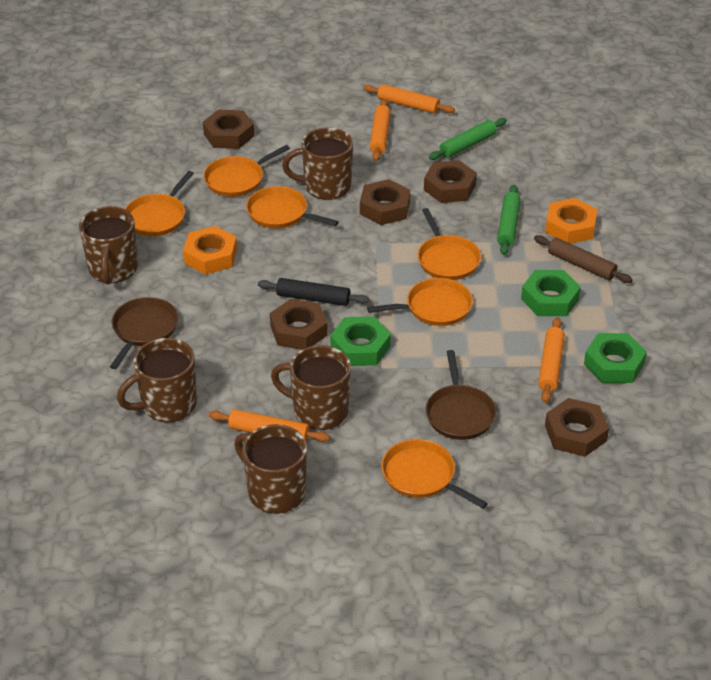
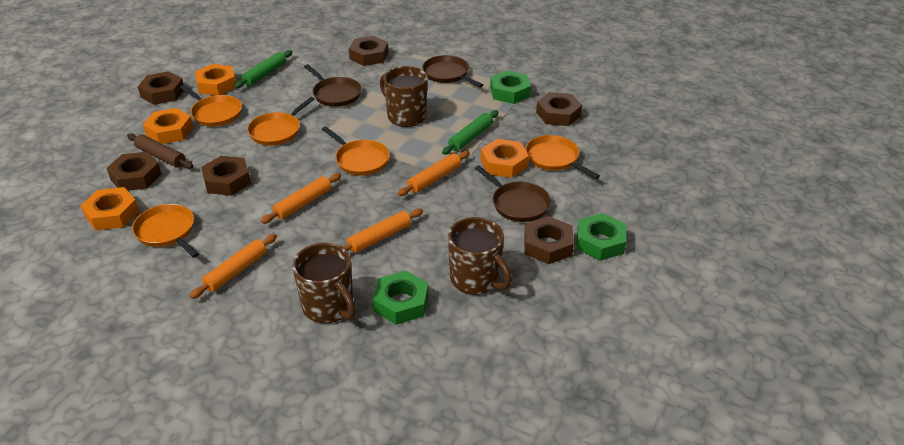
black rolling pin: [258,278,370,306] = 1 -> none = 0
brown mug: [79,206,138,284] [117,338,197,422] [234,424,307,514] [271,345,351,430] [282,127,353,200] = 5 -> [292,243,356,323] [380,66,427,127] [448,217,512,295] = 3
brown nut: [203,110,254,149] [270,299,328,350] [360,179,410,225] [424,160,477,203] [545,398,609,457] = 5 -> [107,152,161,191] [138,71,184,105] [201,156,251,196] [349,36,389,66] [524,216,574,264] [536,92,582,126] = 6
brown pan: [110,297,178,369] [425,350,496,440] = 2 -> [304,64,362,107] [422,55,483,88] [475,165,551,222] = 3
orange nut: [183,226,237,275] [545,198,597,244] = 2 -> [81,187,139,230] [143,108,193,144] [195,64,236,95] [481,139,529,178] = 4
orange pan: [125,171,194,236] [203,145,290,197] [246,186,339,228] [367,278,473,326] [381,439,488,508] [418,208,481,280] = 6 -> [132,204,199,258] [180,85,242,126] [247,97,315,145] [322,126,390,176] [525,135,600,179] = 5

